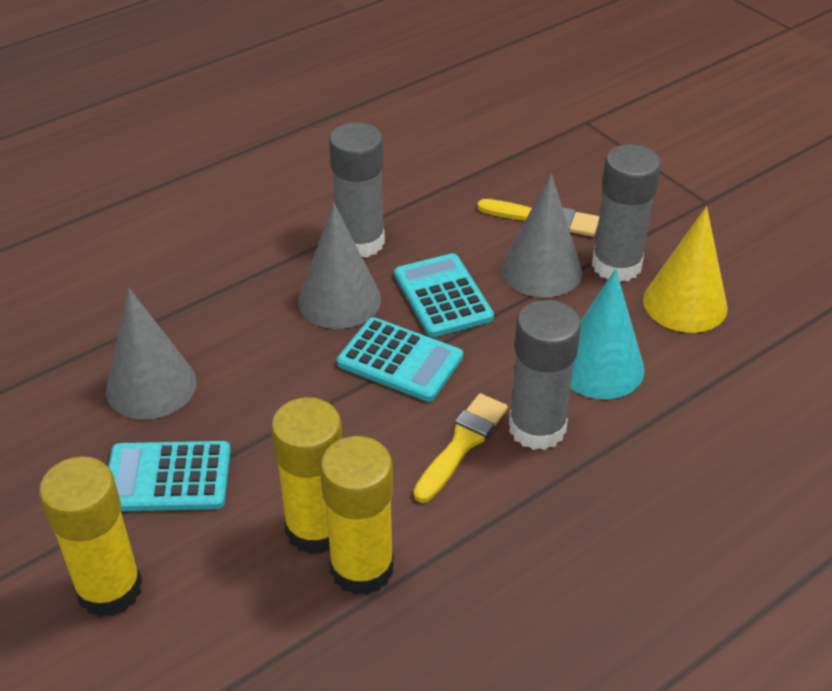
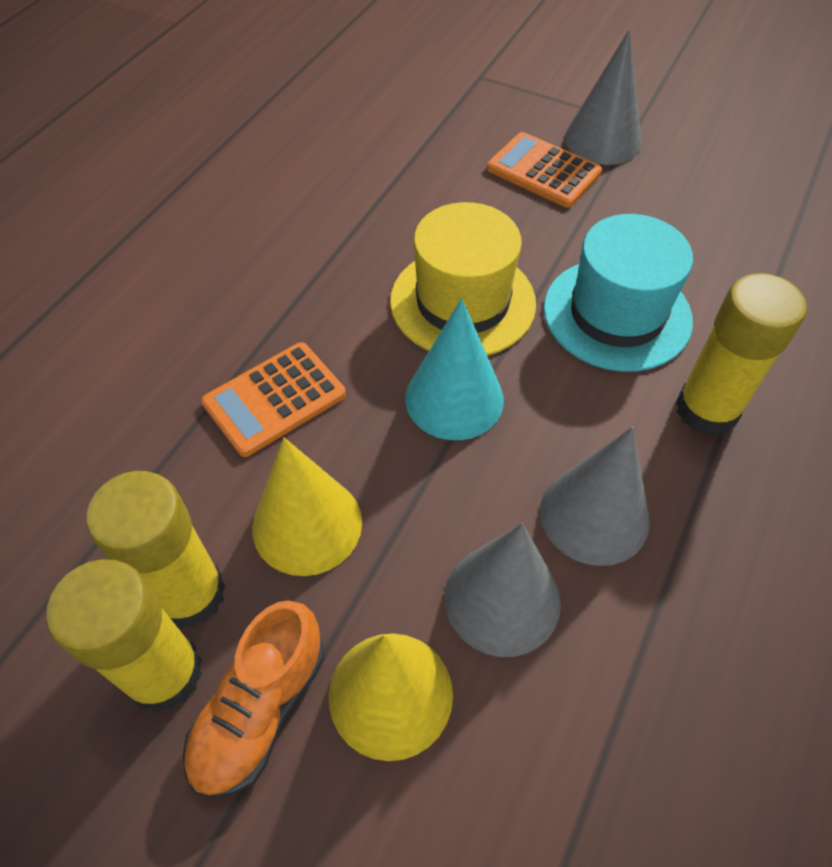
grey glue stick: [329,122,385,257] [509,300,581,450] [592,144,661,282] = 3 -> none = 0
orange calculator: none = 0 -> [201,342,346,457] [487,132,602,208] = 2
orange shoe: none = 0 -> [183,600,325,798] = 1
turquoise calculator: [108,441,231,511] [337,317,463,402] [394,253,494,337] = 3 -> none = 0
turquoise hat: none = 0 -> [543,214,693,372] = 1
yellow brush: [413,393,508,503] [477,199,599,236] = 2 -> none = 0
yellow cone: [643,206,728,333] = 1 -> [252,437,362,576] [329,633,453,761] = 2
yellow hat: none = 0 -> [390,202,536,356] = 1

